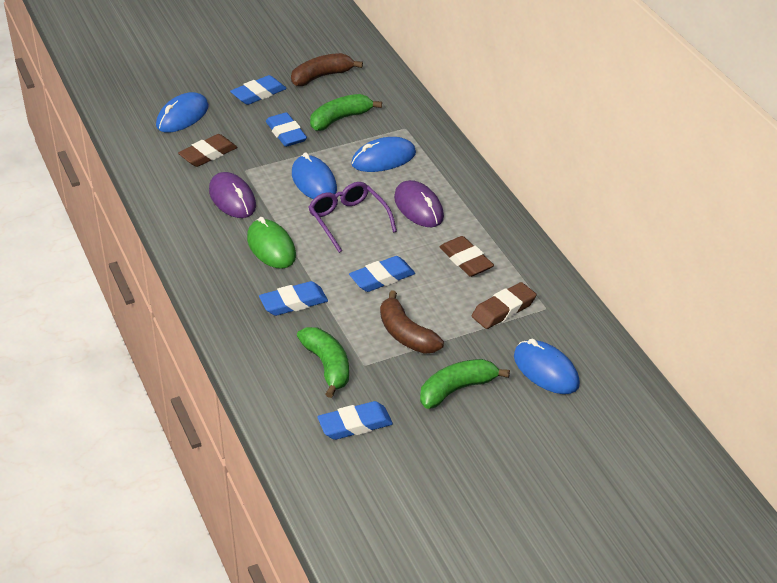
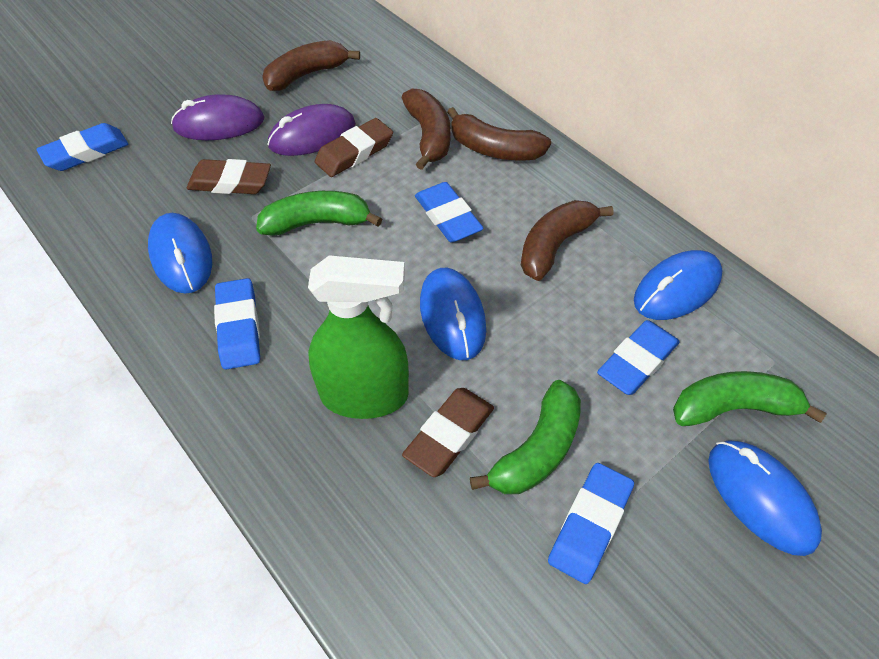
brown banana: [291,53,363,86] [380,290,444,354] = 2 -> [262,40,360,91] [402,89,451,170] [447,107,551,161] [521,200,614,281] = 4
green mouse: [247,217,296,269] = 1 -> none = 0
green spray bottle: none = 0 -> [308,255,409,419] = 1
purple glasses: [308,182,397,253] = 1 -> none = 0

